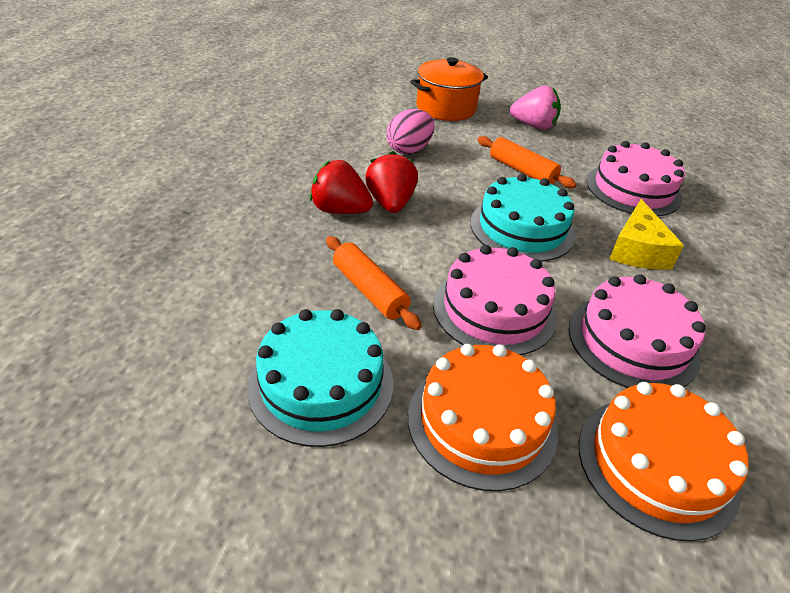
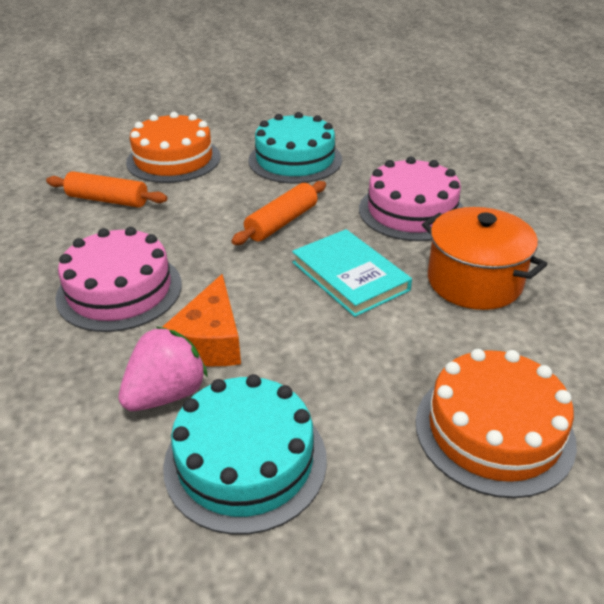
orange cheese: none = 0 -> [162,274,241,366] = 1
pink cake: [433,245,557,355] [569,274,706,388] [586,141,685,216] = 3 -> [55,227,182,332] [359,157,464,241] = 2
pink egg: [387,109,434,154] = 1 -> none = 0
red strawberry: [310,160,373,214] [365,151,418,213] = 2 -> none = 0
turquoise book: none = 0 -> [292,229,412,317] = 1
yellow cheese: [609,199,684,270] = 1 -> none = 0

